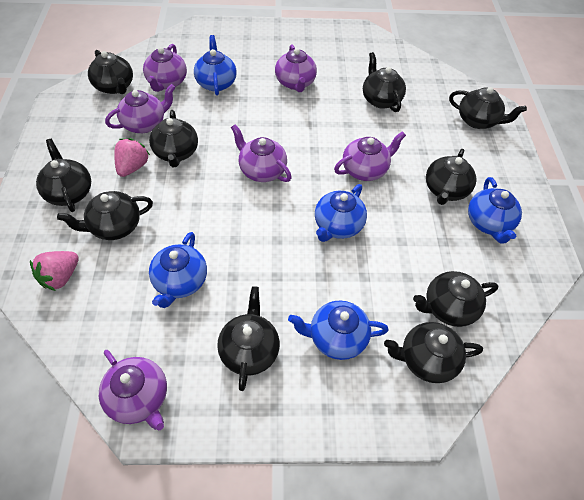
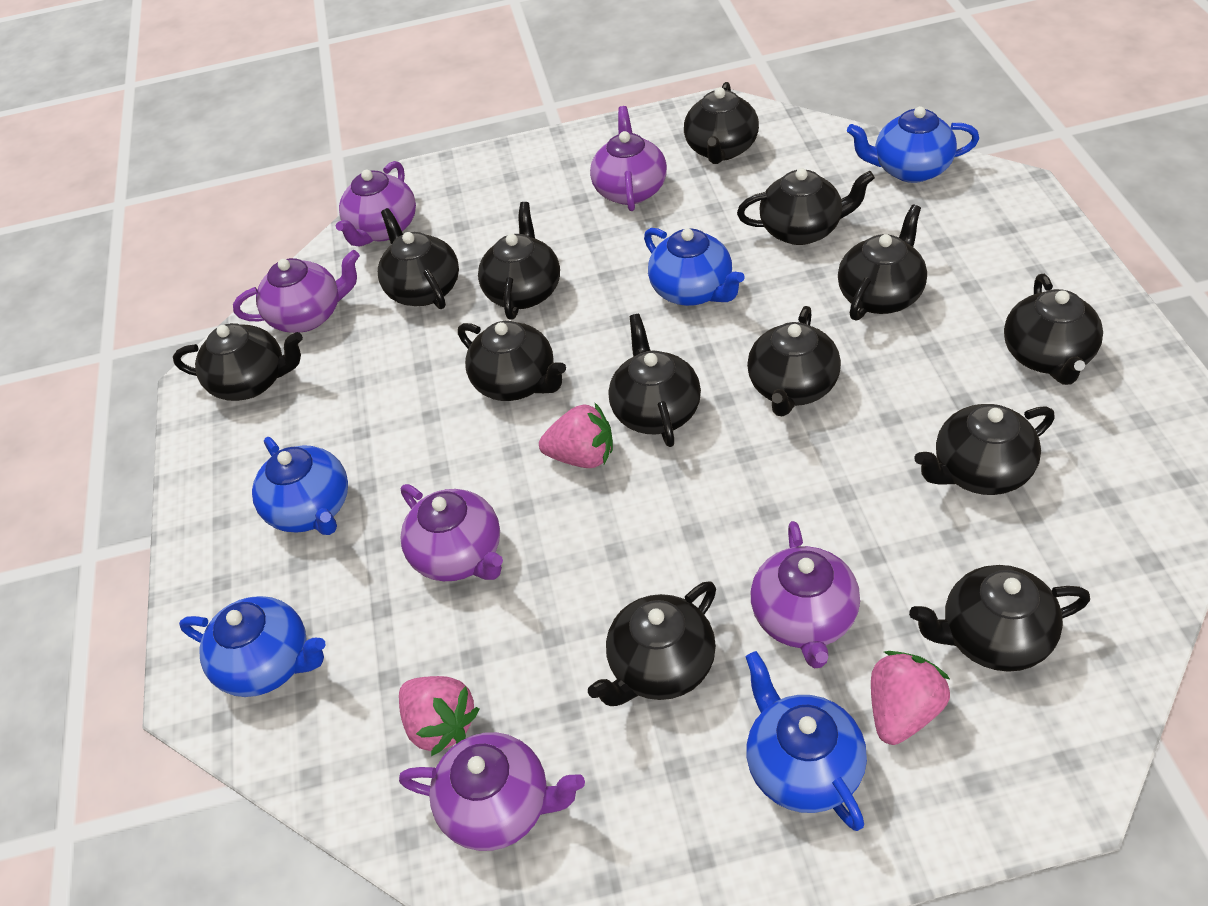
black teapot: [36,139,91,212] [57,191,153,240] [88,50,133,94] [149,110,198,167] [217,286,280,391] [363,52,406,112] [384,322,483,383] [413,271,498,327] [426,149,476,205] [449,87,527,129] = 10 -> [173,323,303,401] [378,208,459,309] [458,321,566,401] [478,202,560,319] [588,581,716,706] [608,314,701,447] [684,82,759,164] [737,168,875,245] [747,306,841,416] [838,204,927,321] [909,565,1090,672] [914,404,1055,495] [1004,274,1103,385] = 13
pink strawberry: [30,251,79,291] [114,138,150,177] = 2 -> [399,676,480,756] [539,403,613,468] [871,651,950,745] = 3

